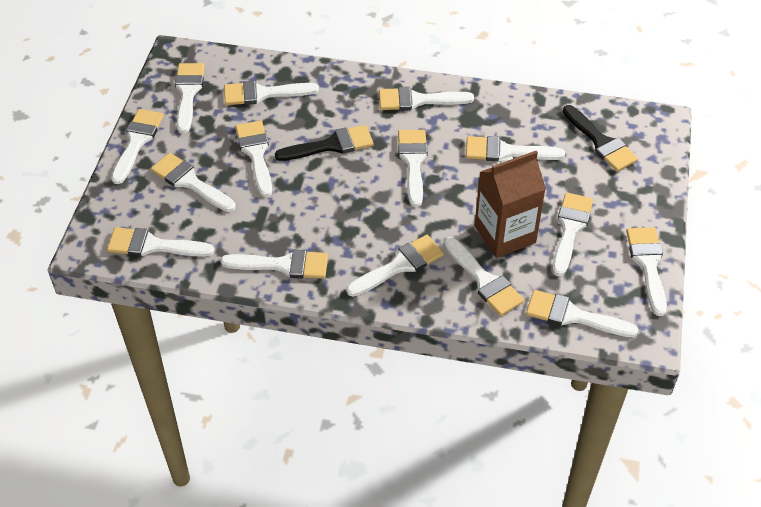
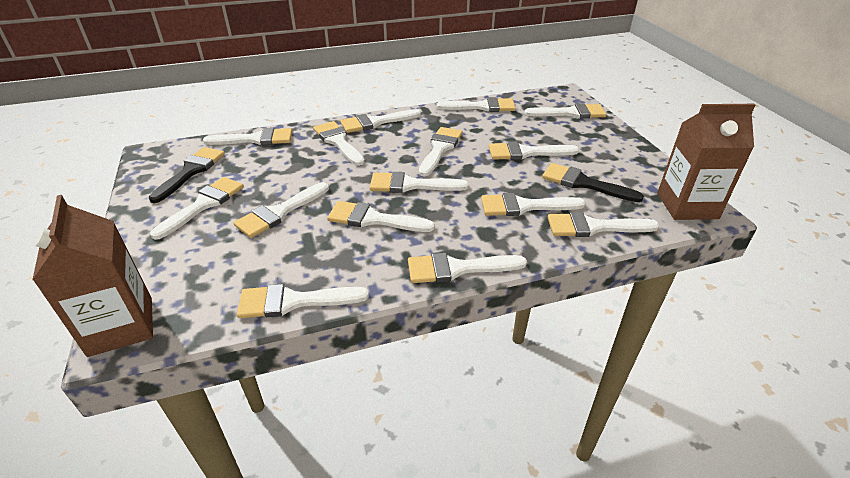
brown carton: [475,151,546,258] = 1 -> [32,195,153,357] [657,104,755,220] = 2

